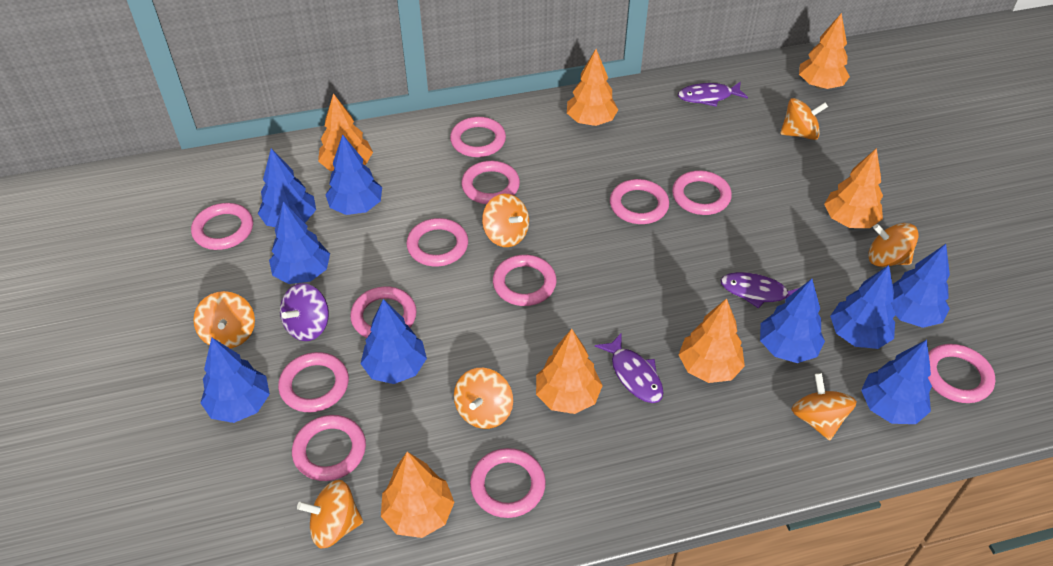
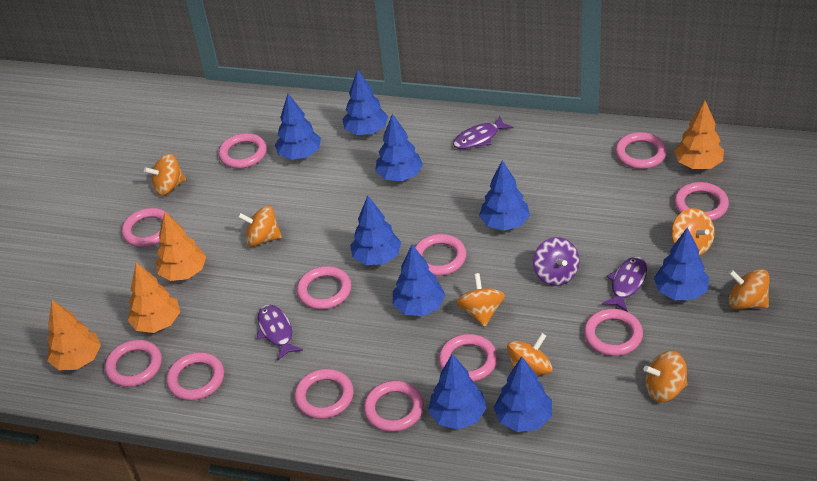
orange tree: [318,93,373,171] [381,452,454,538] [536,329,603,414] [567,49,618,126] [678,298,745,383] [799,13,850,89] [824,148,883,228] = 7 -> [47,300,101,370] [127,262,180,333] [156,212,206,281] [674,101,724,169] = 4

